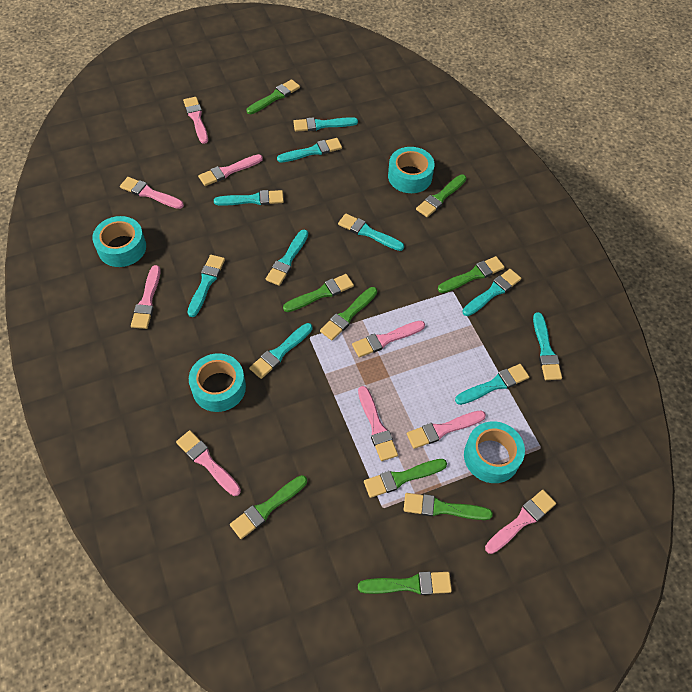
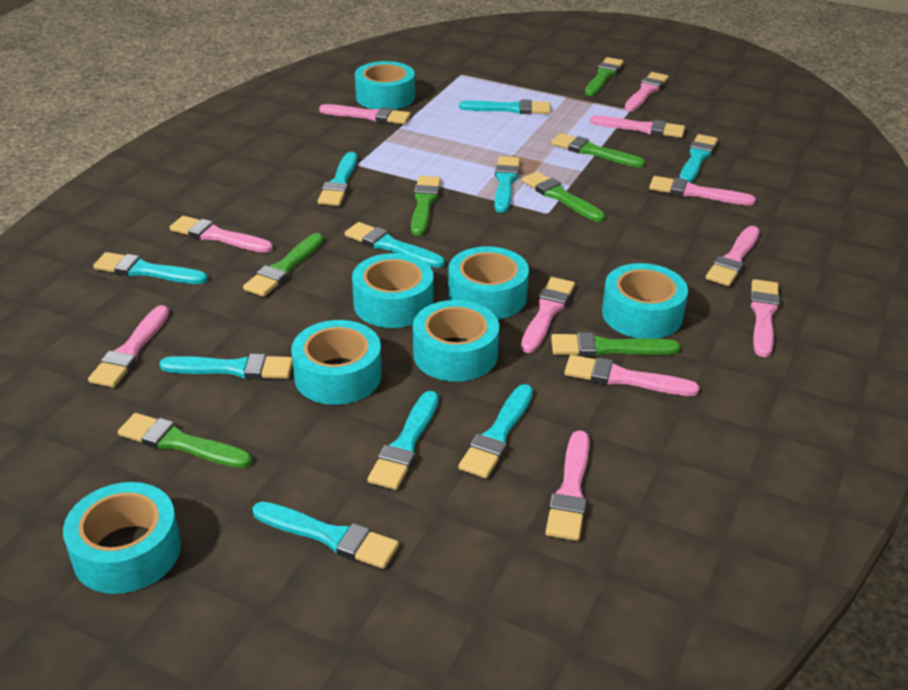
green brush: [230,475,307,539] [247,79,300,114] [283,274,354,312] [320,287,377,340] [358,572,452,595] [364,459,447,498] [404,493,493,520] [416,175,466,217] [438,256,505,293] = 9 -> [118,413,252,468] [243,233,324,297] [411,176,441,236] [522,171,605,222] [551,133,645,168] [551,332,680,357] [585,57,624,96] = 7
pink brush: [120,177,184,209] [131,265,161,329] [176,430,241,496] [183,97,208,144] [198,154,263,186] [352,321,425,358] [358,386,398,461] [407,411,486,449] [485,490,556,554] = 9 -> [88,305,169,387] [170,216,273,253] [319,104,411,124] [521,277,575,353] [545,430,590,541] [565,355,700,396] [590,115,685,138] [625,72,669,111] [649,176,756,205] [706,226,760,286] [750,279,780,357] = 11
turquoise tape: [92,216,146,267] [189,353,246,412] [388,147,435,193] [464,421,525,483] = 4 -> [63,482,181,594] [291,320,382,405] [352,253,433,328] [355,61,415,110] [413,300,499,382] [448,246,529,319] [602,263,688,339] = 7

